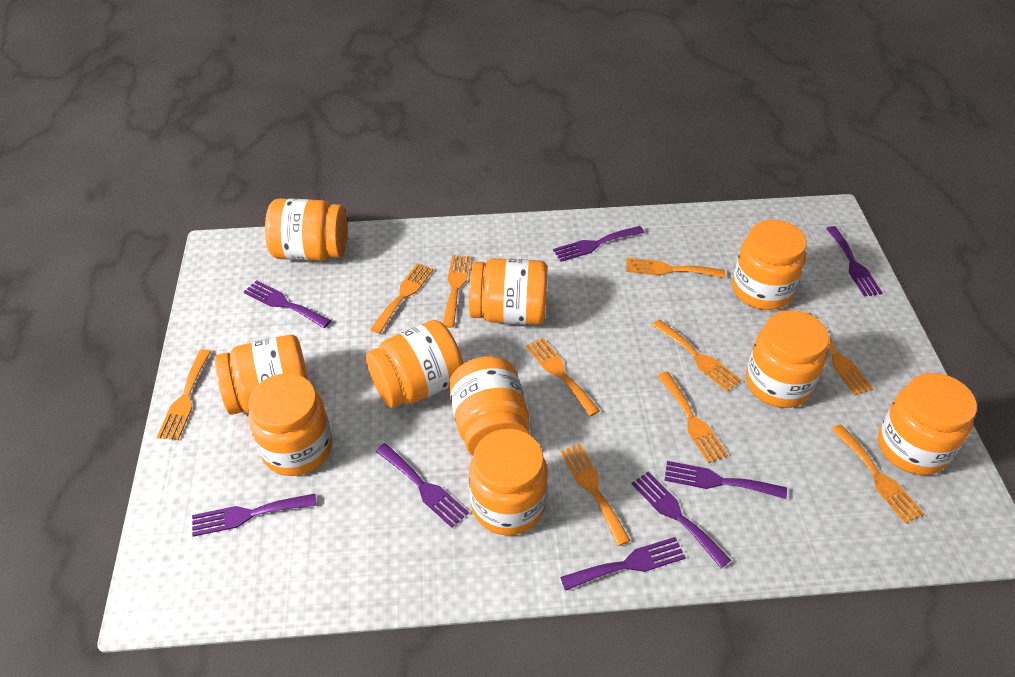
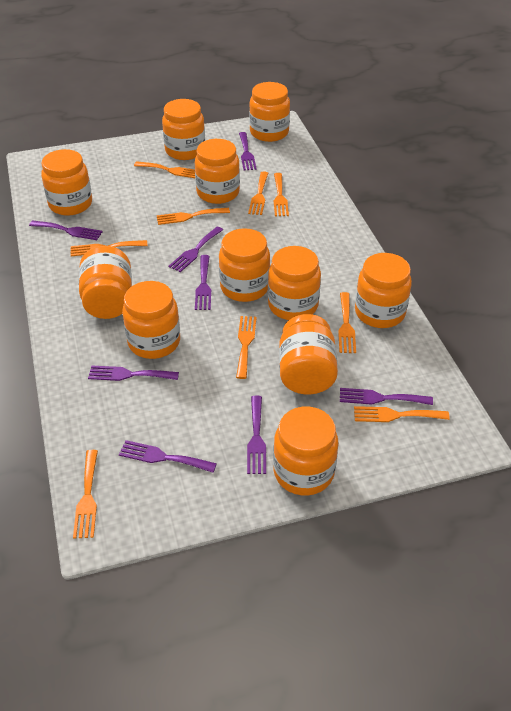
orange fork: [157,349,212,440] [370,263,434,334] [443,255,471,328] [526,338,600,416] [560,444,631,546] [626,258,725,278] [652,319,742,392] [657,371,728,463] [808,313,873,395] [831,424,924,524] = 10 -> [71,240,147,256] [73,450,98,539] [134,161,195,178] [157,208,230,225] [236,316,257,379] [248,171,268,215] [274,173,289,216] [338,292,356,353] [354,406,450,422] = 9
orange jar: [215,335,309,415] [248,373,332,476] [265,199,348,261] [366,320,463,408] [449,356,530,456] [469,258,548,325] [469,429,548,536] [732,220,807,310] [746,310,829,408] [878,373,977,475] = 10 -> [41,149,92,216] [79,246,132,319] [122,281,180,359] [162,99,205,160] [195,139,240,204] [219,228,270,302] [249,82,290,142] [268,246,321,320] [273,407,338,496] [279,314,338,394] [355,253,412,328] = 11

